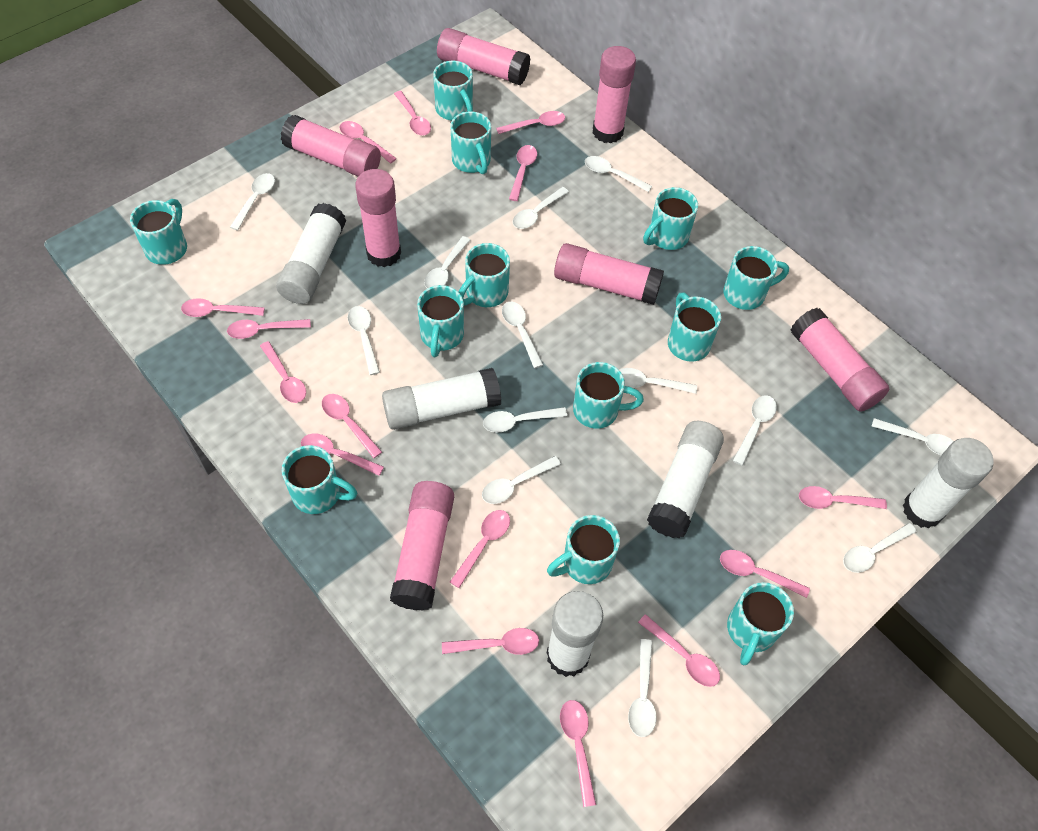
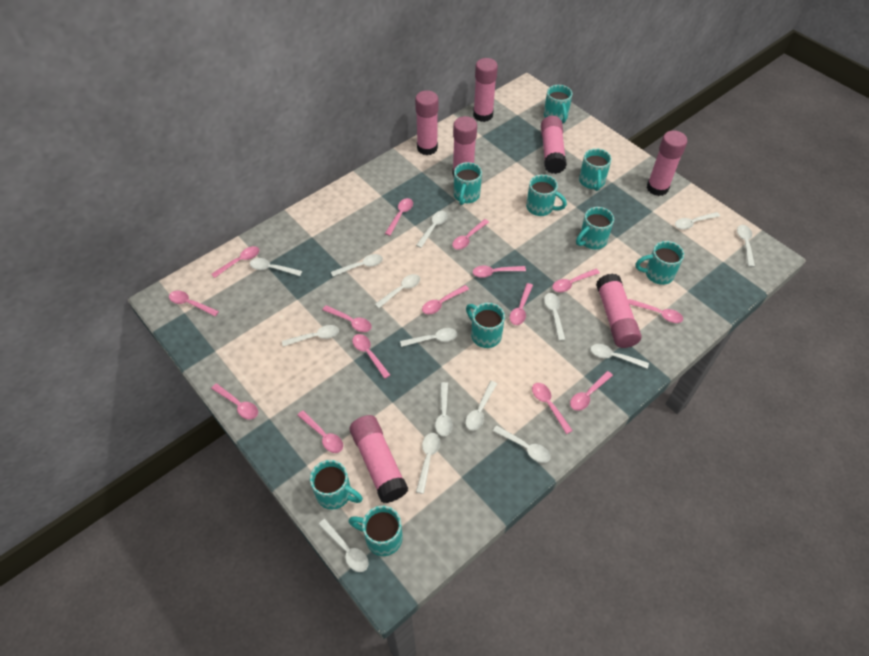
turquoise mug: [130,199,187,265] [282,445,357,514] [417,285,464,357] [433,61,473,121] [450,111,491,174] [459,243,510,307] [547,515,620,584] [573,362,644,429] [643,187,698,250] [668,292,721,362] [723,246,789,310] [727,582,794,665] = 12 -> [310,460,363,510] [348,506,402,556] [454,162,482,205] [466,303,505,348] [526,175,567,216] [544,85,572,124] [576,207,614,249] [579,148,612,191] [636,241,684,285] = 9
white glue stick: [276,203,346,304] [382,368,501,430] [547,591,603,677] [647,421,724,538] [903,438,994,528] = 5 -> none = 0
white spoon: [230,173,275,231] [348,306,380,375] [424,236,470,289] [482,456,561,504] [483,407,567,433] [502,301,543,368] [513,187,569,229] [585,156,652,192] [620,368,697,394] [628,639,657,737] [733,395,777,466] [843,523,917,573] [872,418,954,455] = 13 -> [250,258,302,276] [282,325,339,347] [318,519,369,572] [331,254,383,277] [375,274,420,308] [400,328,457,347] [416,211,448,248] [416,433,440,494] [435,382,453,436] [465,381,497,431] [493,425,551,463] [544,293,565,341] [591,344,649,369] [675,212,720,230] [737,225,755,267] = 15

